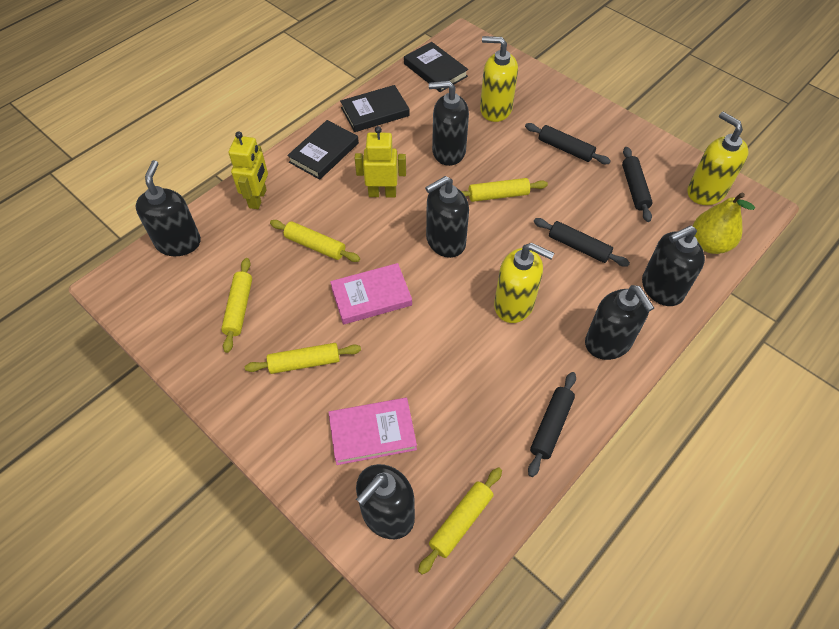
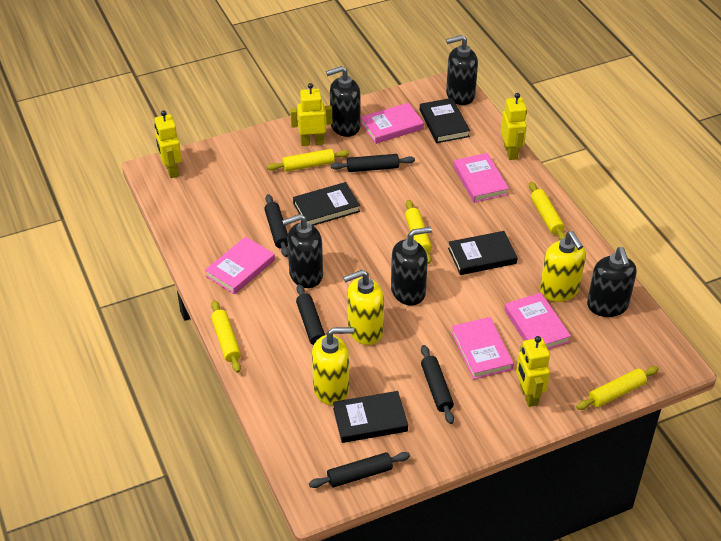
black book: [287,120,359,180] [340,85,410,132] [404,42,468,92] = 3 -> [293,182,360,226] [333,391,408,443] [420,98,470,143] [448,231,518,275] = 4
black rolling pin: [525,123,611,164] [528,372,576,477] [534,218,630,267] [622,147,653,222] = 4 -> [264,194,288,257] [296,284,325,345] [309,452,410,488] [331,154,415,172] [421,345,454,424] = 5
black soap dispenser: [135,160,201,256] [356,464,415,539] [425,176,469,258] [429,81,469,166] [585,285,654,360] [642,226,705,306] = 6 -> [282,214,323,288] [326,66,361,137] [391,227,432,305] [446,35,478,105] [587,247,637,317] = 5
pink book: [328,398,417,465] [330,263,412,325] = 2 -> [205,237,275,294] [361,103,424,144] [451,317,514,379] [454,153,509,203] [504,293,571,349] = 5
yellow pear: [693,193,755,254] = 1 -> none = 0
yellow robot: [228,131,268,209] [355,126,406,198] = 2 -> [154,110,182,178] [290,83,332,146] [501,93,527,160] [516,336,550,407] = 4

